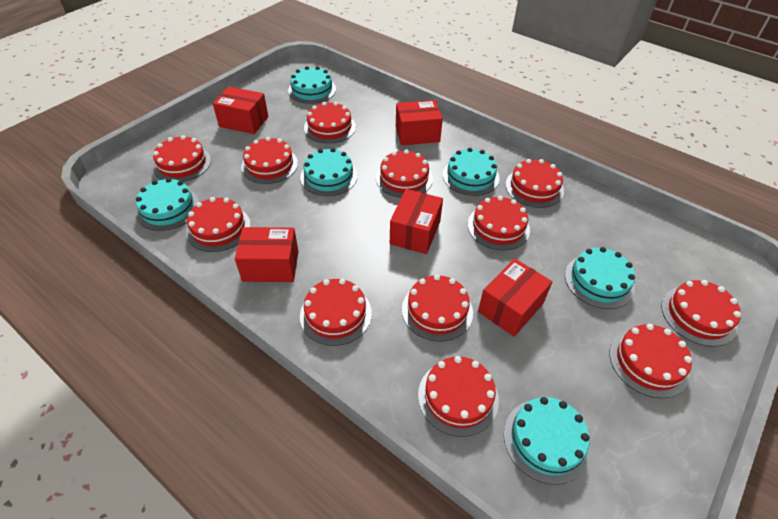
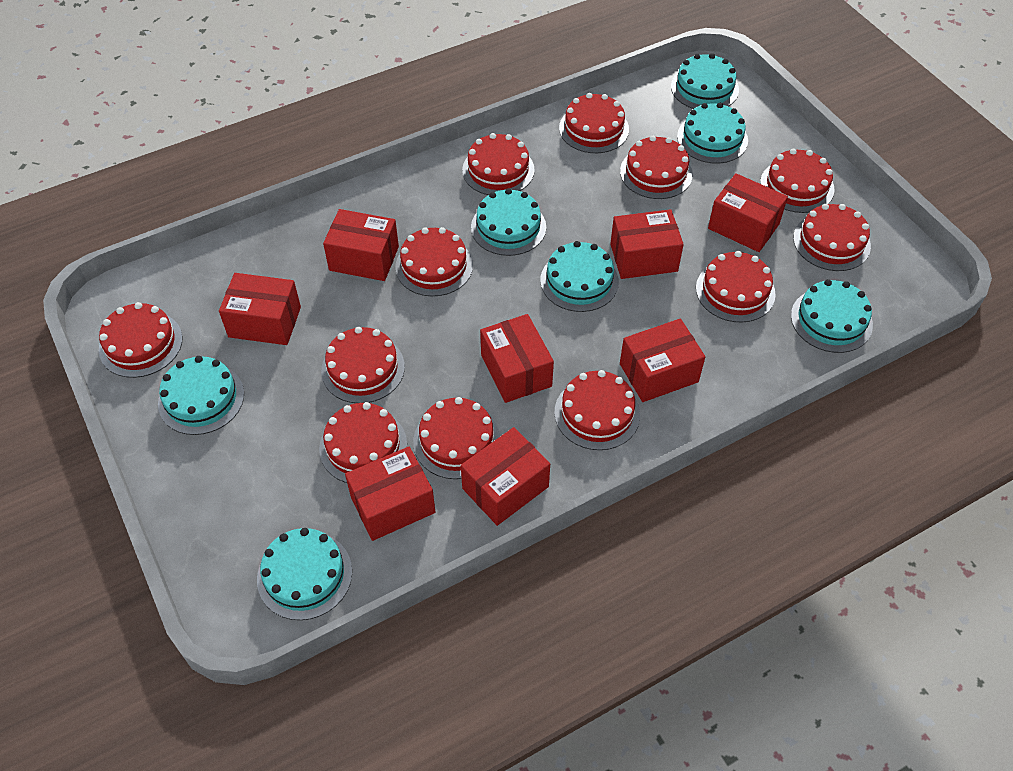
red box: [213,87,268,134] [235,227,298,282] [390,189,443,254] [396,100,443,145] [478,258,552,337] = 5 -> [219,273,301,345] [323,209,399,281] [345,447,435,541] [461,427,550,526] [480,314,554,403] [610,209,684,279] [620,319,705,402] [708,173,788,252] = 8
turquoise cake: [136,178,199,231] [288,66,336,104] [300,148,358,196] [443,148,500,196] [504,397,590,485] [565,247,635,309] = 6 -> [158,356,244,435] [257,528,352,620] [471,188,546,256] [540,241,619,312] [671,53,739,109] [677,103,748,164] [791,279,873,353] = 7

